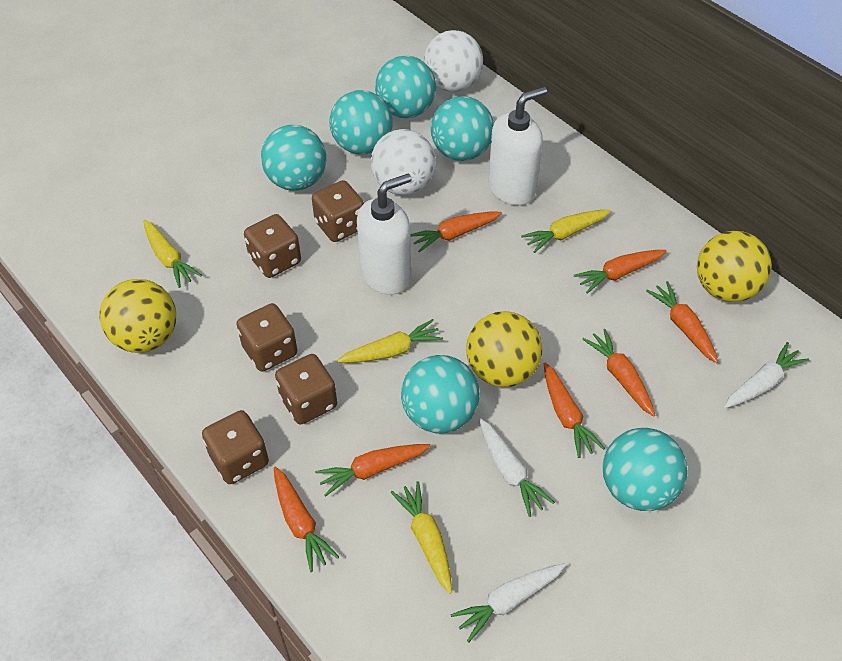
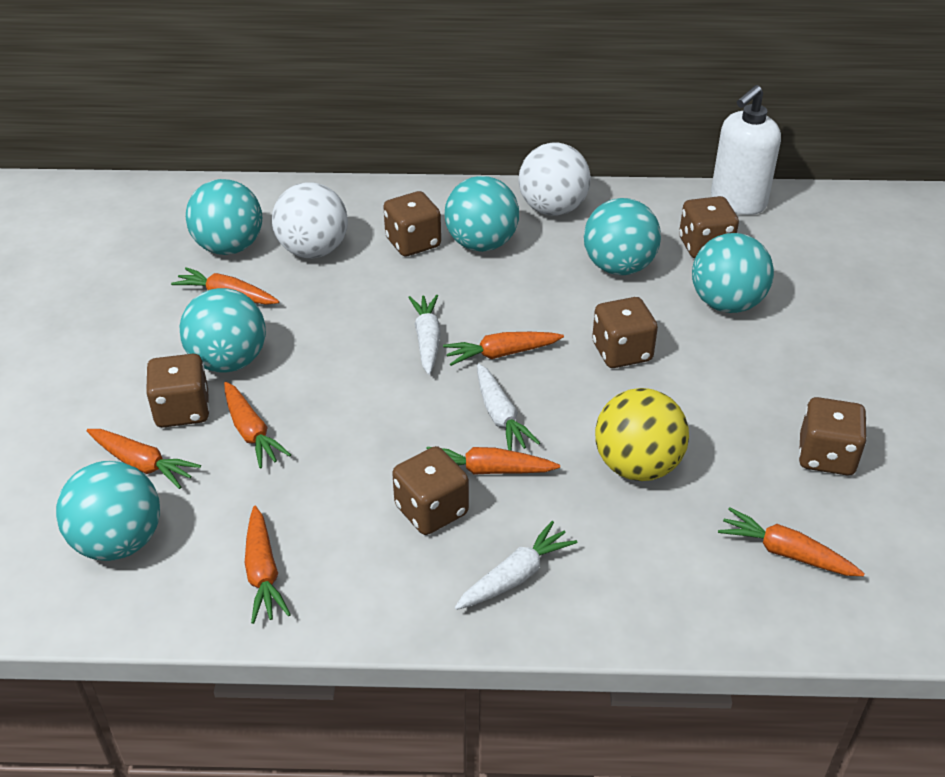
brown dice: [202,410,269,484] [236,303,297,372] [244,214,301,278] [275,354,337,424] [312,180,364,242] = 5 -> [146,354,209,428] [383,191,441,256] [392,446,469,535] [592,297,658,368] [679,196,739,258] [799,397,867,475] = 6
white soap dispenser: [357,173,412,295] [488,87,547,205] = 2 -> [711,85,781,215] = 1
yellow ball: [100,279,176,353] [466,311,543,387] [697,231,772,302] = 3 -> [595,388,689,481] = 1
yellow carrot: [143,220,202,288] [337,319,443,363] [390,481,452,594] [521,210,611,253] = 4 -> none = 0

